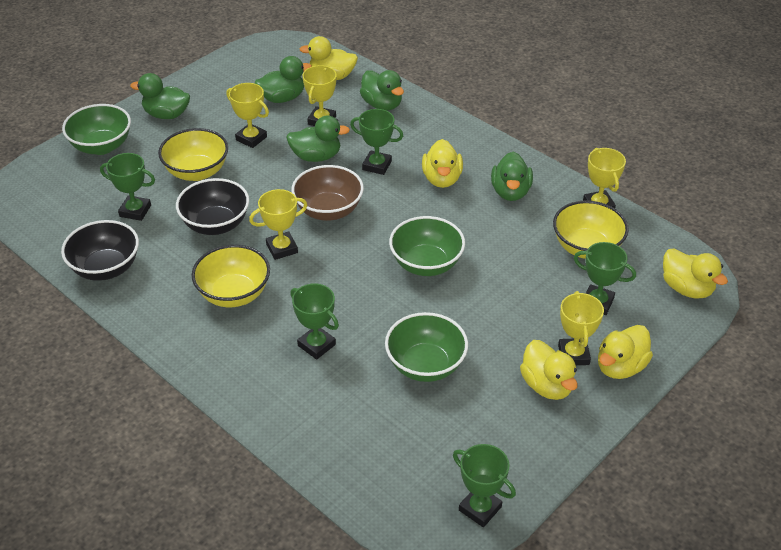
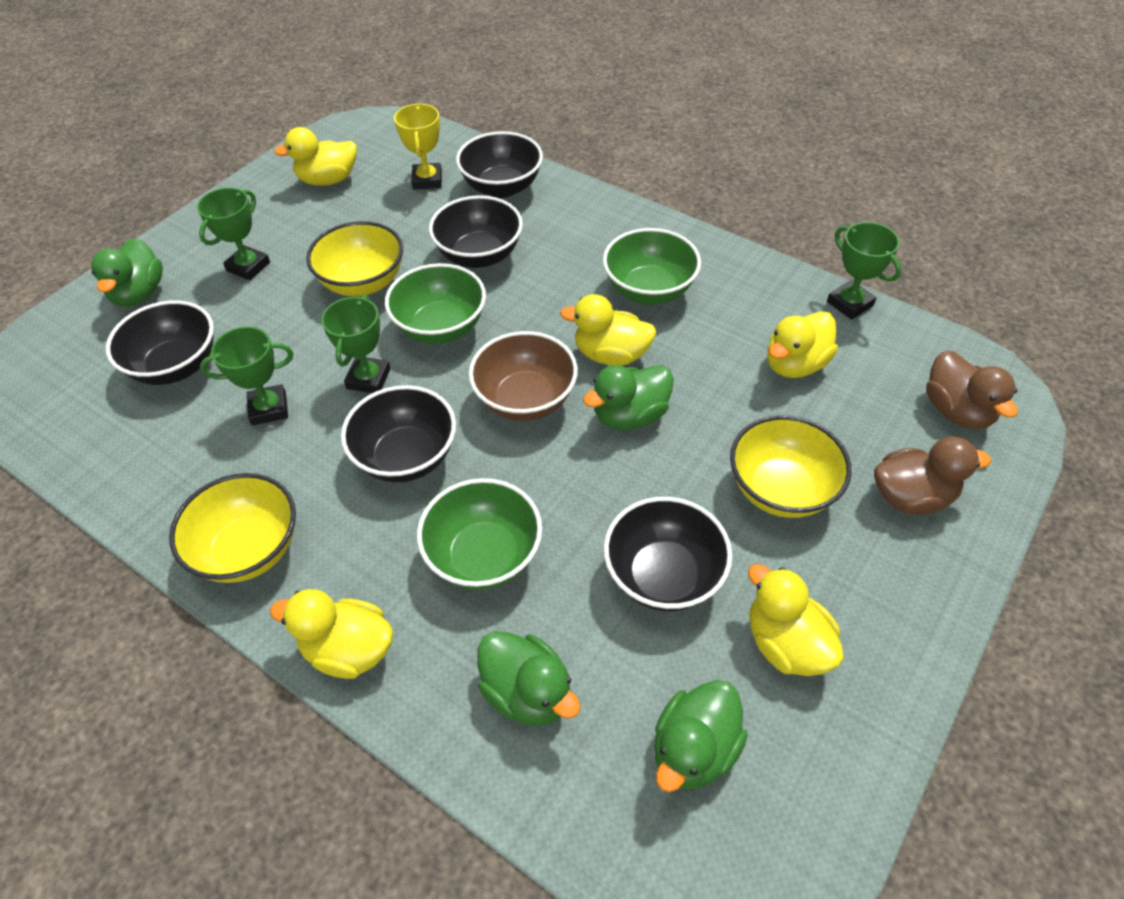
black bowl: [61,220,139,281] [176,178,249,235] = 2 -> [106,300,214,385] [341,385,456,482] [429,195,523,268] [456,131,543,198] [604,497,732,611] = 5
brown duck: none = 0 -> [874,436,991,515] [926,351,1018,429] = 2
green duck: [130,73,190,119] [255,56,312,103] [286,115,350,162] [360,70,404,110] [491,152,533,201] = 5 -> [91,238,163,307] [477,631,581,726] [583,365,674,430] [654,680,748,792] = 4
green trophy: [100,153,155,221] [290,283,339,360] [350,109,403,175] [453,444,516,527] [574,242,636,315] = 5 -> [197,188,270,280] [200,326,293,425] [321,295,391,393] [827,222,902,320] = 4
yellow trophy: [226,83,269,148] [249,189,307,260] [302,65,337,126] [558,291,604,365] [583,148,626,208] = 5 -> [394,104,442,190] = 1

